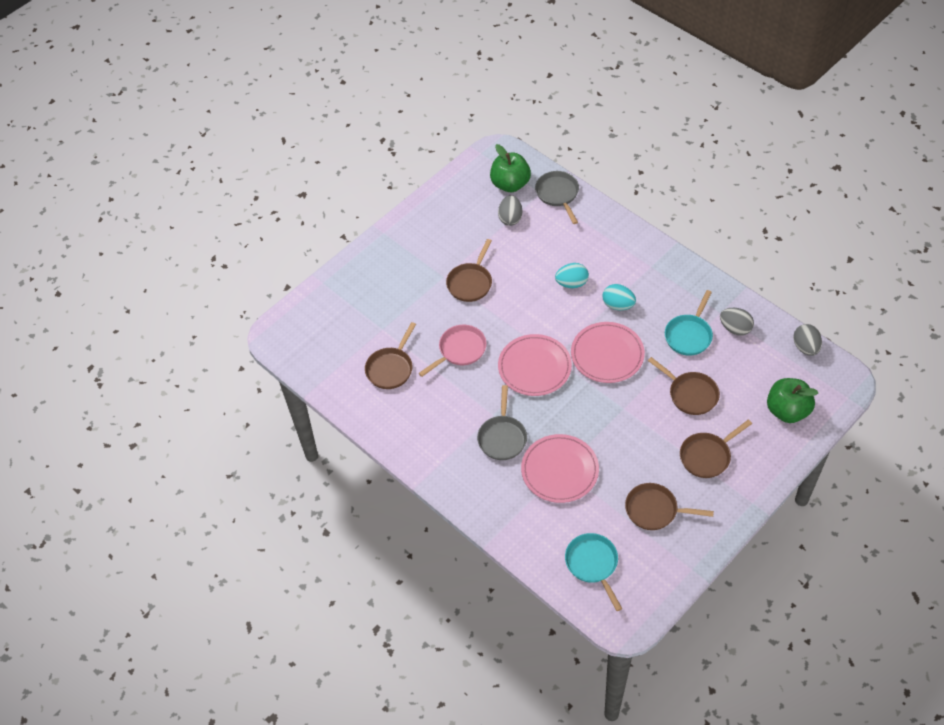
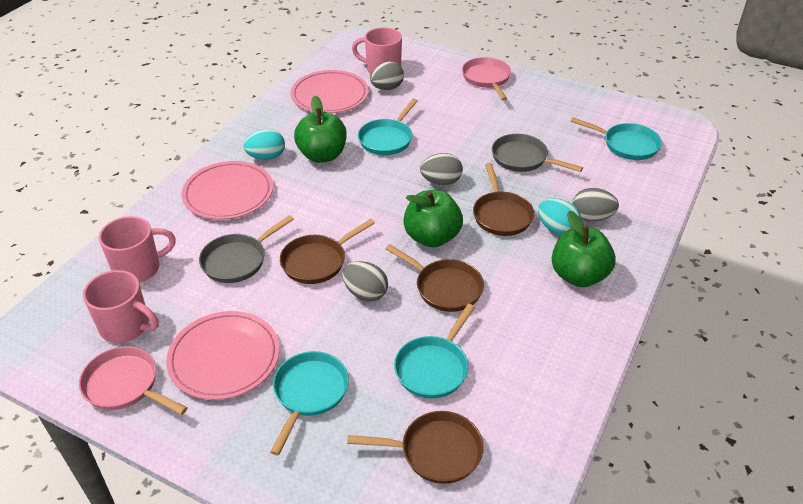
brown pan: [365,322,416,389] [446,239,492,302] [625,483,714,530] [648,357,720,415] [680,419,752,478] = 5 -> [280,219,375,284] [347,411,484,484] [386,244,484,312] [473,163,534,236] = 4
green apple: [490,144,531,192] [767,378,818,423] = 2 -> [294,96,347,163] [403,190,463,247] [552,211,616,287] = 3
grey egg: [498,195,522,226] [720,308,754,336] [793,324,822,356] = 3 -> [342,261,388,301] [370,62,404,90] [420,153,463,185] [572,188,619,221] = 4
pink mug: none = 0 -> [83,270,159,343] [99,216,176,283] [352,27,402,74] = 3
pink pan: [419,325,487,377] = 1 -> [79,346,187,415] [462,57,511,101] = 2
turquoise pan: [565,533,622,611] [665,290,713,356] = 2 -> [270,351,349,455] [358,99,418,155] [394,304,475,399] [571,117,662,160] = 4

